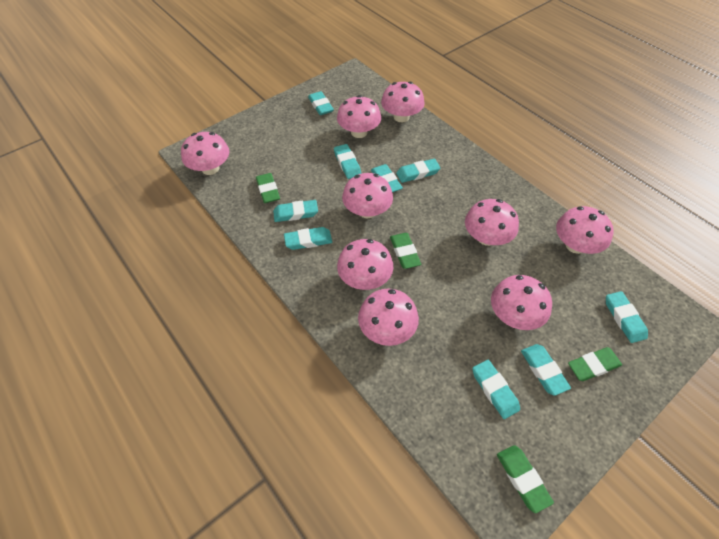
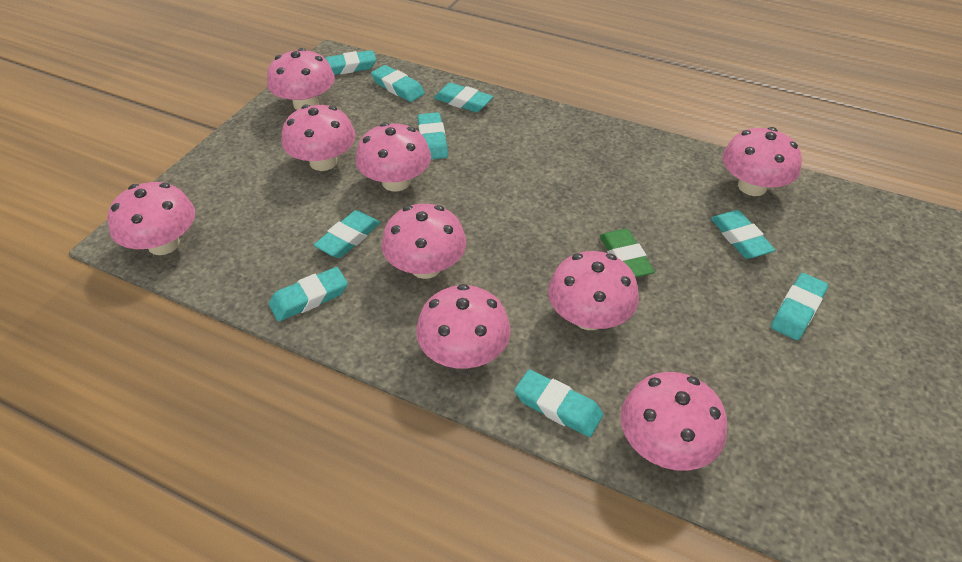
green eraser: [256,173,280,203] [390,233,421,269] [497,445,554,513] [568,347,622,381] = 4 -> [600,229,655,278] = 1

